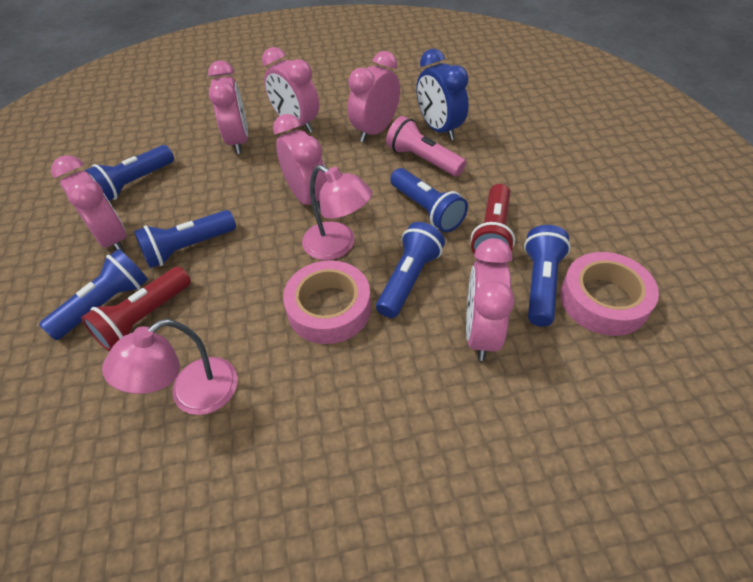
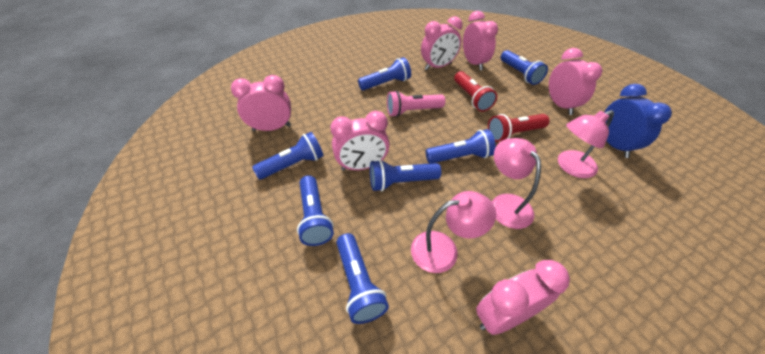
blue flashlight: [39,249,148,340] [84,145,174,201] [134,210,236,268] [376,222,445,318] [390,168,468,232] [524,225,571,327] = 6 -> [252,132,324,180] [297,175,334,246] [336,233,389,324] [358,57,411,90] [370,160,441,191] [425,129,496,163] [500,50,548,85] = 7
pink lamp: [102,319,238,415] [302,165,372,260] = 2 -> [411,191,496,273] [492,138,541,229] [558,110,614,178] = 3
pink tape: [283,260,371,344] [560,252,659,336] = 2 -> none = 0

